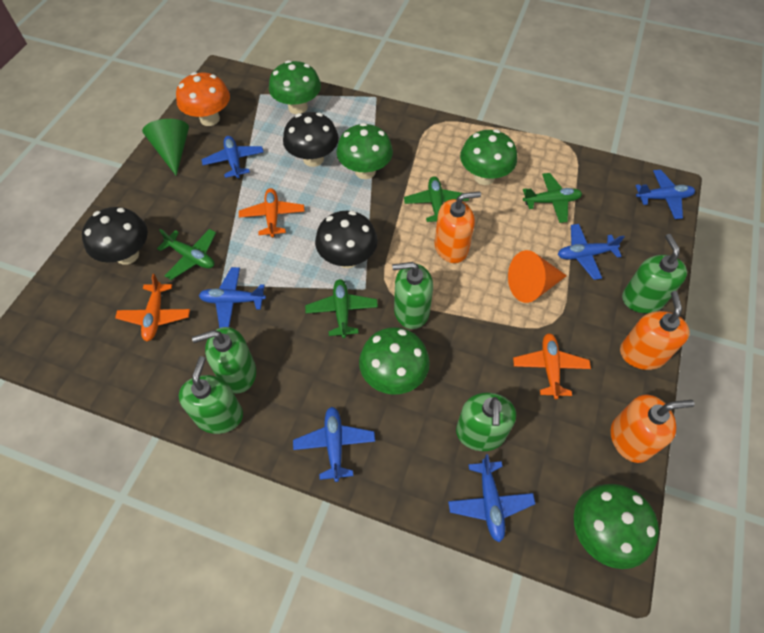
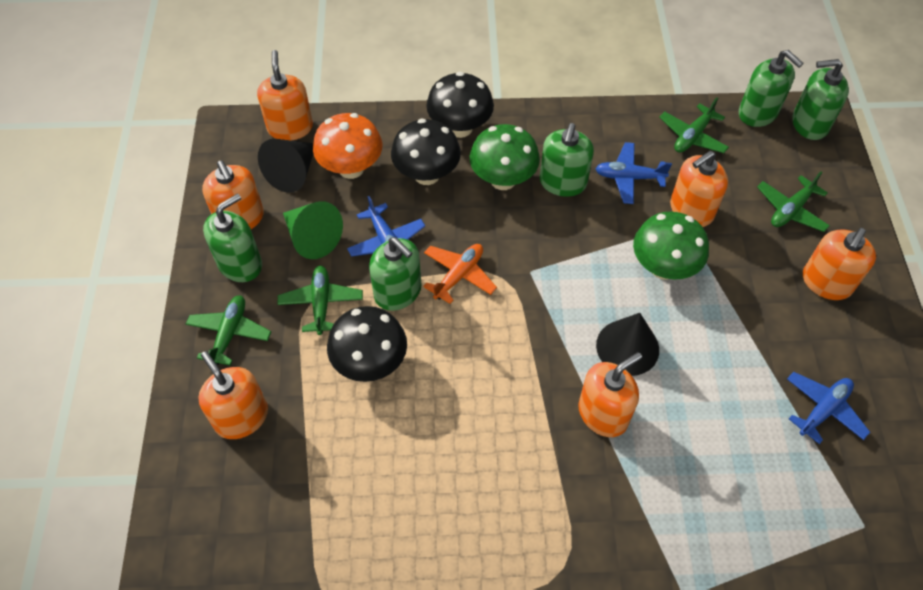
black cone: none = 0 -> [258,139,313,193] [596,313,659,376] = 2
blue plane: [199,267,266,328] [201,136,264,179] [293,407,375,482] [448,454,535,542] [558,224,625,280] [635,170,695,219] = 6 -> [347,196,425,256] [595,142,672,204] [787,372,870,444] = 3
green mushroom: [269,60,321,114] [336,123,393,179] [359,327,430,395] [460,129,517,185] [574,484,659,569] = 5 -> [470,124,540,190] [633,212,709,280] = 2
orange cone: [508,250,567,303] = 1 -> none = 0
orange plane: [115,274,190,341] [239,188,305,238] [513,333,591,399] = 3 -> [423,244,497,304] = 1
orange soap dispenser: [435,192,481,263] [611,395,695,463] [620,291,690,370] = 3 -> [198,351,268,439] [202,161,264,229] [257,50,313,141] [579,352,642,437] [670,151,728,227] [803,228,876,300] = 6

